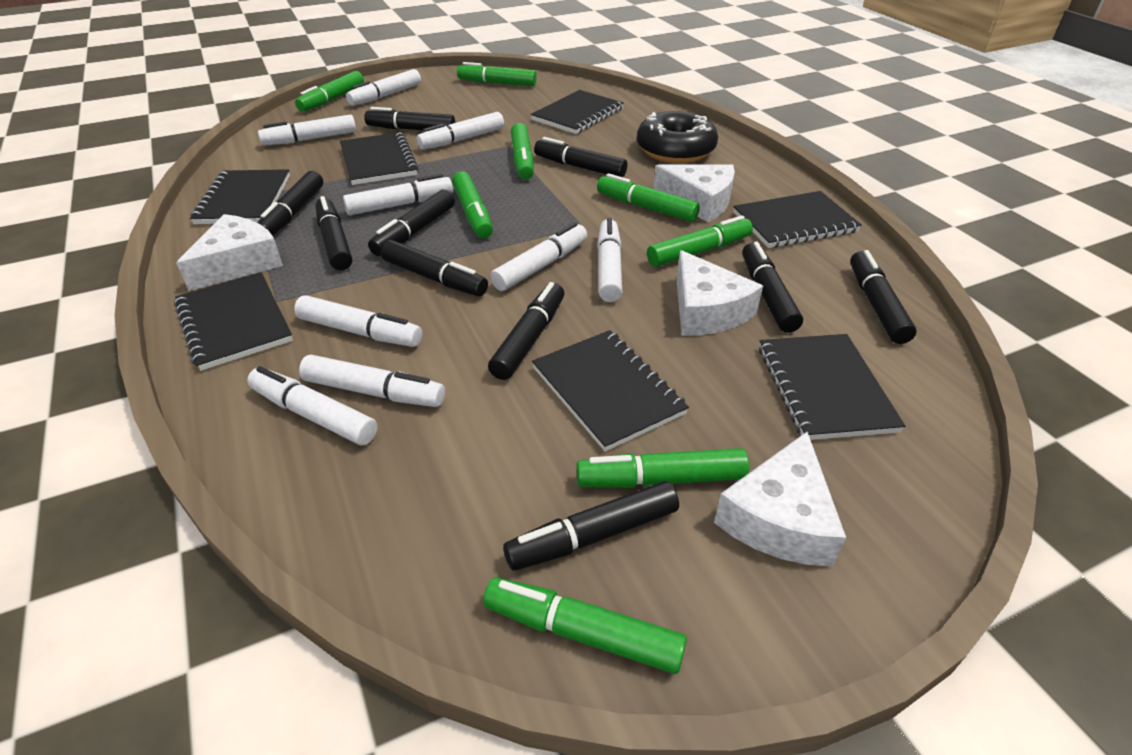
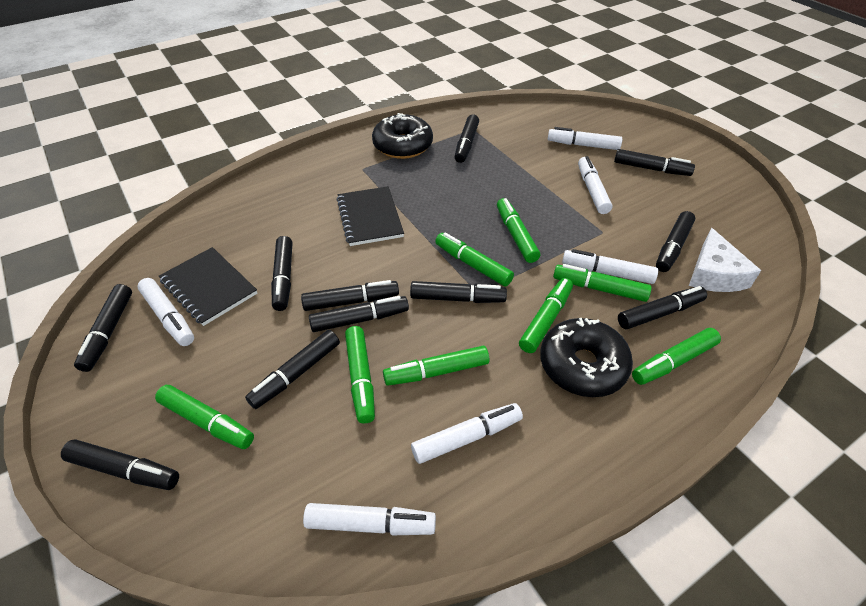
black donut: [637,111,718,163] = 1 -> [372,113,433,159] [540,318,633,397] = 2
black marker: [257,171,323,236] [316,196,352,270] [364,107,455,130] [368,190,455,256] [381,240,488,296] [488,282,564,380] [503,481,679,571] [534,137,627,177] [742,242,803,333] [850,250,917,344] = 10 -> [61,439,179,490] [74,284,132,372] [245,330,340,409] [271,236,292,311] [301,280,399,311] [309,296,409,332] [410,281,507,303] [454,114,479,163] [614,149,695,176] [618,286,707,329] [656,211,695,272] = 11
black notebook: [174,272,293,371] [190,169,290,224] [340,132,419,185] [531,90,624,134] [532,330,689,452] [733,191,862,248] [759,334,905,440] = 7 -> [159,247,257,326] [337,186,404,246] = 2
white cheese: [176,214,283,291] [653,165,735,222] [676,250,763,336] [714,432,846,566] = 4 -> [689,228,761,292] = 1
white marker: [247,366,378,446] [258,114,356,145] [294,295,422,347] [299,355,445,407] [343,174,453,215] [346,69,421,106] [416,112,504,150] [490,222,587,291] [597,218,622,302] = 9 -> [137,278,194,346] [303,503,436,535] [411,403,523,464] [548,127,622,150] [562,249,658,284] [578,156,613,214] = 6

